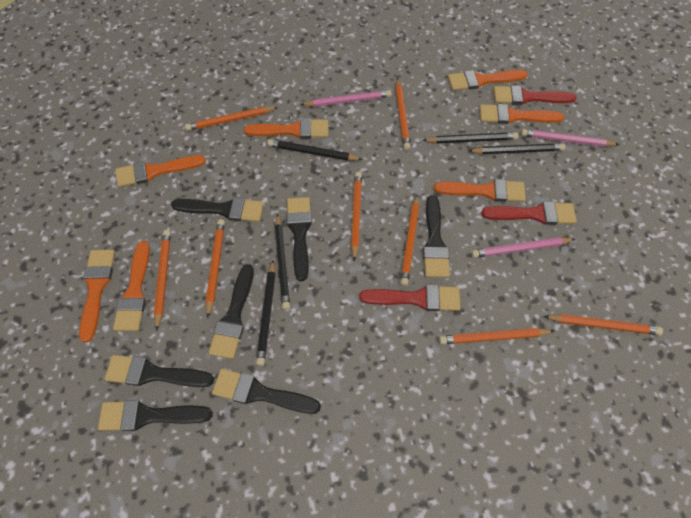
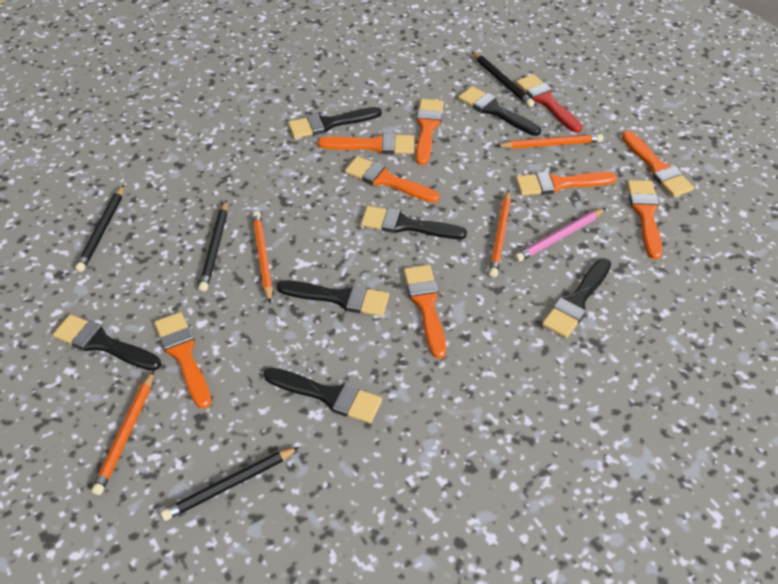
black pencil: [256,260,276,366] [267,139,363,161] [275,214,290,310] [422,132,519,143] [468,143,565,154] = 5 -> [75,185,124,272] [160,447,299,521] [199,200,227,292] [472,52,534,107] = 4
orange brush: [79,249,115,342] [113,241,150,331] [115,155,206,187] [244,118,329,139] [434,179,526,202] [448,70,528,91] [479,104,564,124] = 7 -> [154,312,211,409] [318,133,415,154] [345,156,440,203] [404,265,446,359] [416,99,444,165] [516,171,617,196] [622,131,694,197] [627,180,662,259] = 8
orange pencil: [154,230,171,331] [185,107,278,131] [206,219,225,318] [351,172,362,262] [395,78,411,150] [400,194,419,286] [439,328,554,344] [543,314,663,335] = 8 -> [92,371,154,495] [252,211,273,303] [489,190,511,277] [496,134,603,149] = 4
pink pencil: [300,90,392,107] [471,237,575,258] [521,129,619,147] = 3 -> [514,208,606,262] = 1
red brush: [359,285,461,311] [481,201,577,225] [493,85,577,105] = 3 -> [516,74,582,133] = 1

